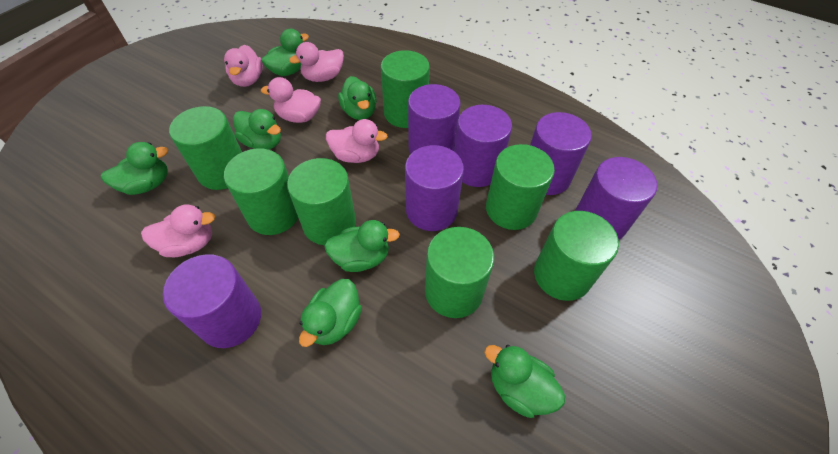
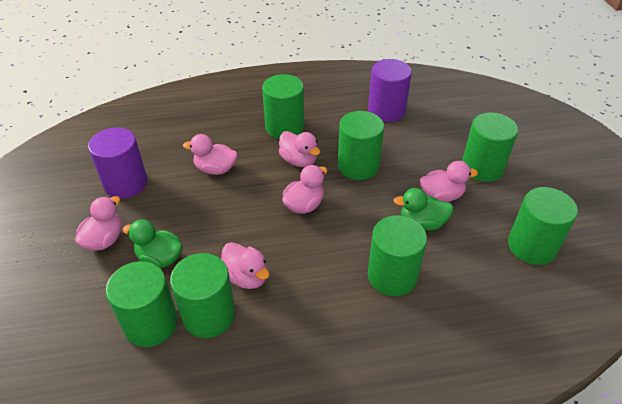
green duck: [101,142,169,195] [233,109,281,150] [261,29,309,76] [299,279,362,347] [324,220,400,272] [338,76,377,120] [484,345,565,418] = 7 -> [123,219,183,268] [393,188,454,231] = 2
pink duck: [141,204,215,257] [224,45,263,87] [261,77,321,123] [289,42,344,82] [326,119,388,163] = 5 -> [75,196,122,251] [183,134,238,175] [221,242,269,289] [279,131,321,167] [282,165,327,214] [420,161,478,202] = 6
purple cylinder: [163,254,261,348] [405,145,464,231] [408,84,461,154] [454,105,512,187] [530,112,592,195] [575,157,658,240] = 6 -> [88,128,148,199] [368,59,412,122] = 2

